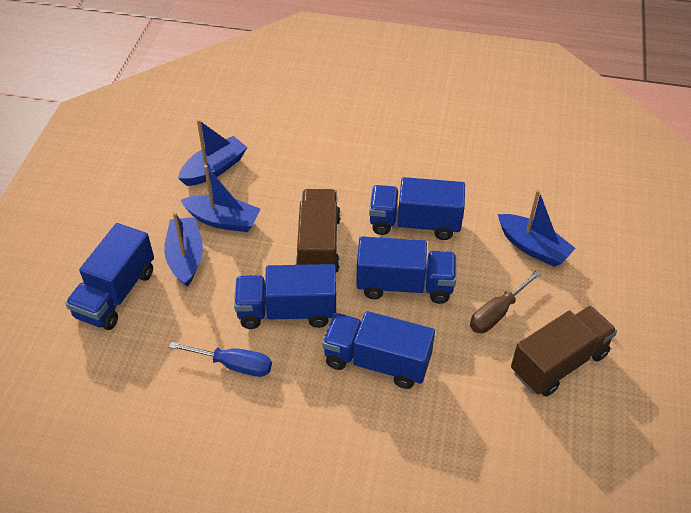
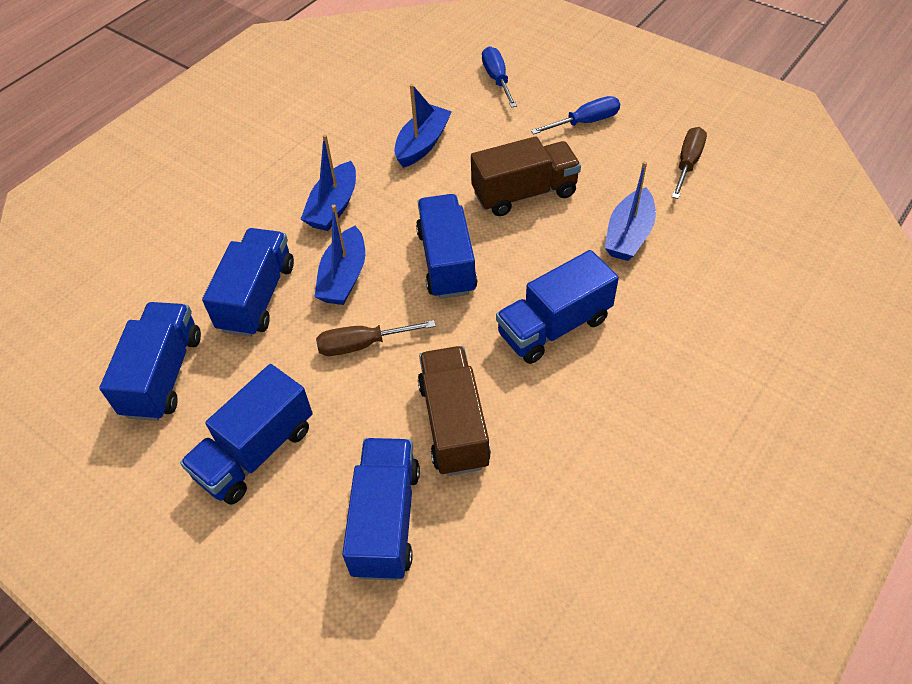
blue screwdriver: [169,342,272,377] = 1 -> [482,46,517,108] [531,96,620,134] = 2
blue truck: [65,223,154,330] [234,264,336,329] [322,311,435,389] [356,236,456,304] [369,177,465,240] = 5 -> [99,302,201,421] [180,364,313,504] [202,228,294,337] [342,438,420,580] [416,194,477,299] [496,250,619,364] = 6
brown screwdriver: [470,270,541,333] = 1 -> [316,320,435,356] [672,127,707,199] = 2

